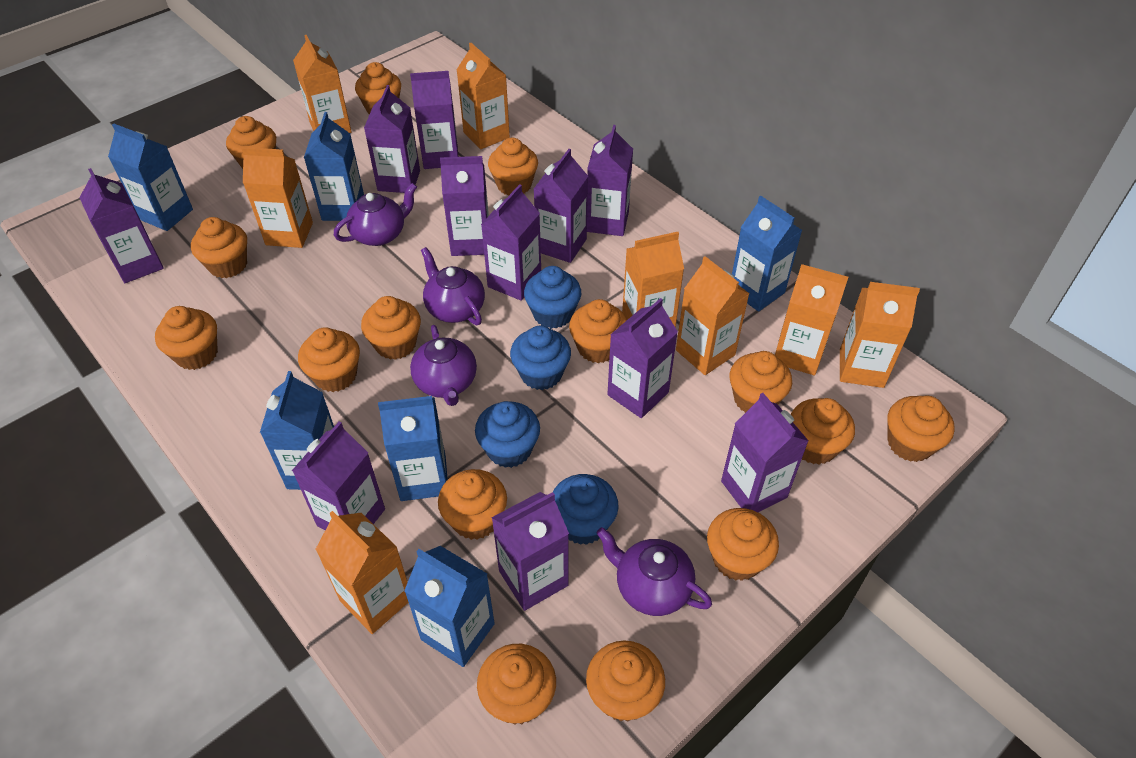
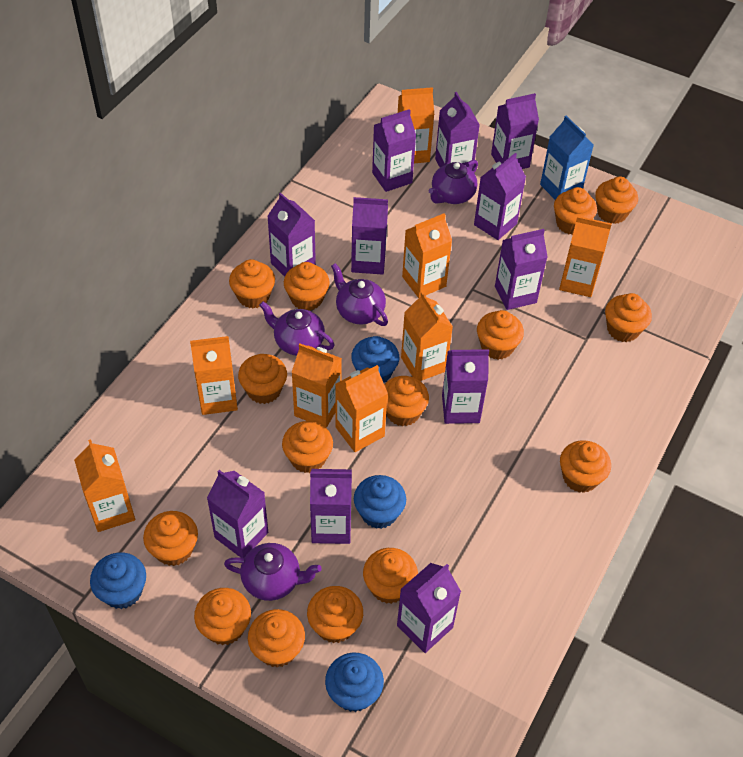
blue carton: [108,124,193,231] [260,371,334,490] [304,112,364,221] [378,396,448,501] [404,546,495,667] [732,196,802,312] = 6 -> [540,116,594,200] = 1

